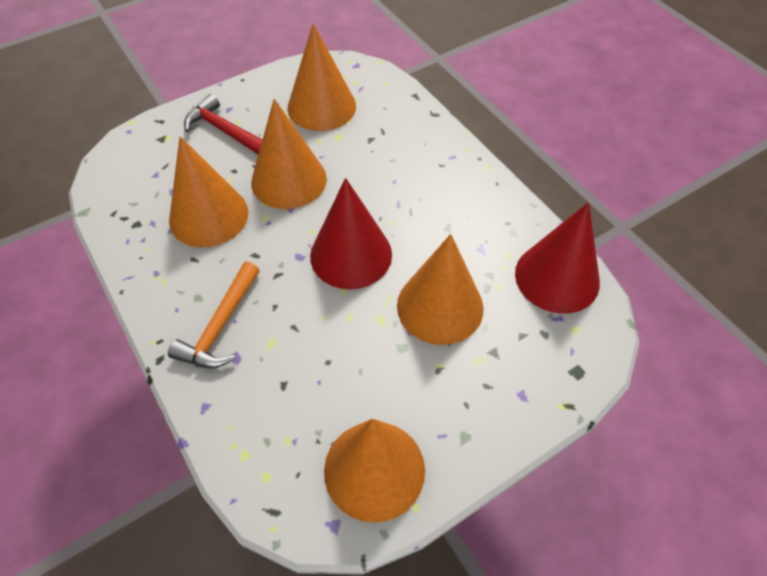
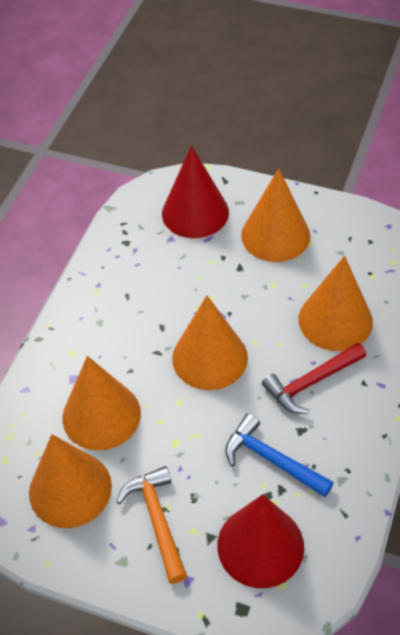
blue hammer: none = 0 -> [225,413,334,497] = 1

